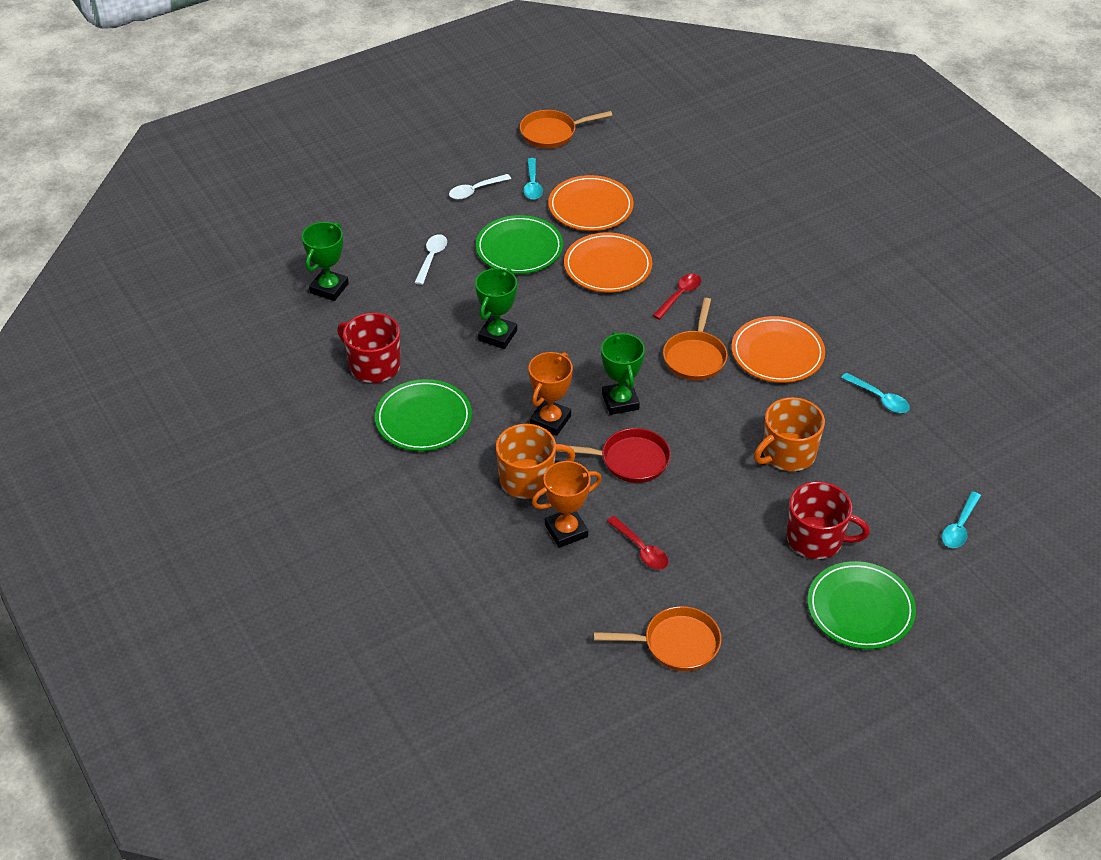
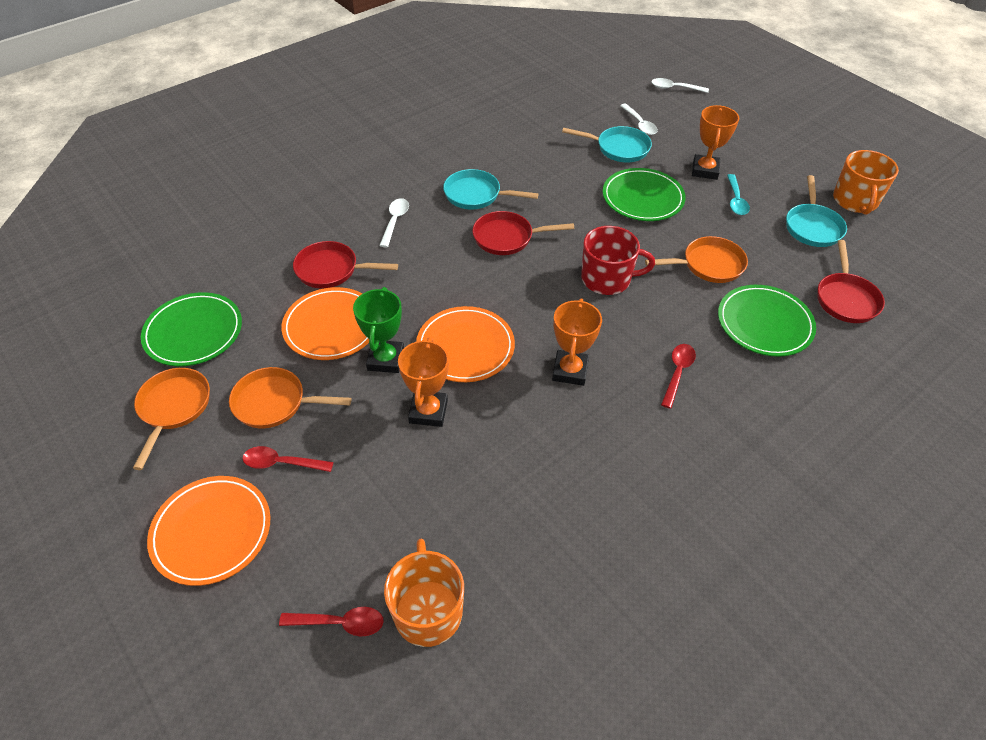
green trophy: [302,222,349,301] [475,268,517,349] [601,332,645,415] = 3 -> [353,287,404,373] = 1
orange trophy: [528,352,573,436] [532,461,602,548] = 2 -> [398,338,449,427] [552,298,602,386] [692,105,739,180] = 3
red mug: [337,313,401,383] [787,481,870,559] = 2 -> [581,226,655,295] = 1
red pan: [556,428,671,483] = 1 -> [293,241,398,289] [472,211,574,255] [817,240,885,323] = 3
red spoon: [607,516,669,570] [652,274,701,320] = 2 -> [242,446,334,472] [279,607,384,636] [661,344,696,409] = 3
turquoise pan: none = 0 -> [443,169,539,209] [562,126,652,162] [786,175,847,247] = 3
turquoise spoon: [523,158,543,200] [841,373,910,413] [942,491,981,548] = 3 -> [727,174,750,215] = 1
white spoon: [414,234,447,285] [449,174,511,200] = 2 -> [379,198,409,248] [620,104,658,135] [651,78,709,93] = 3

